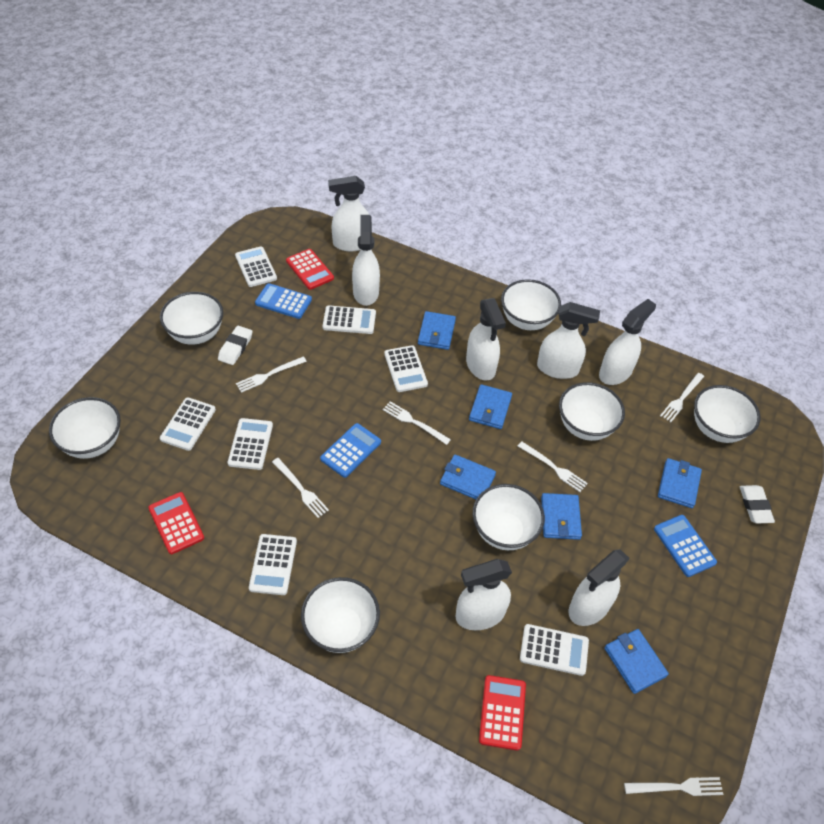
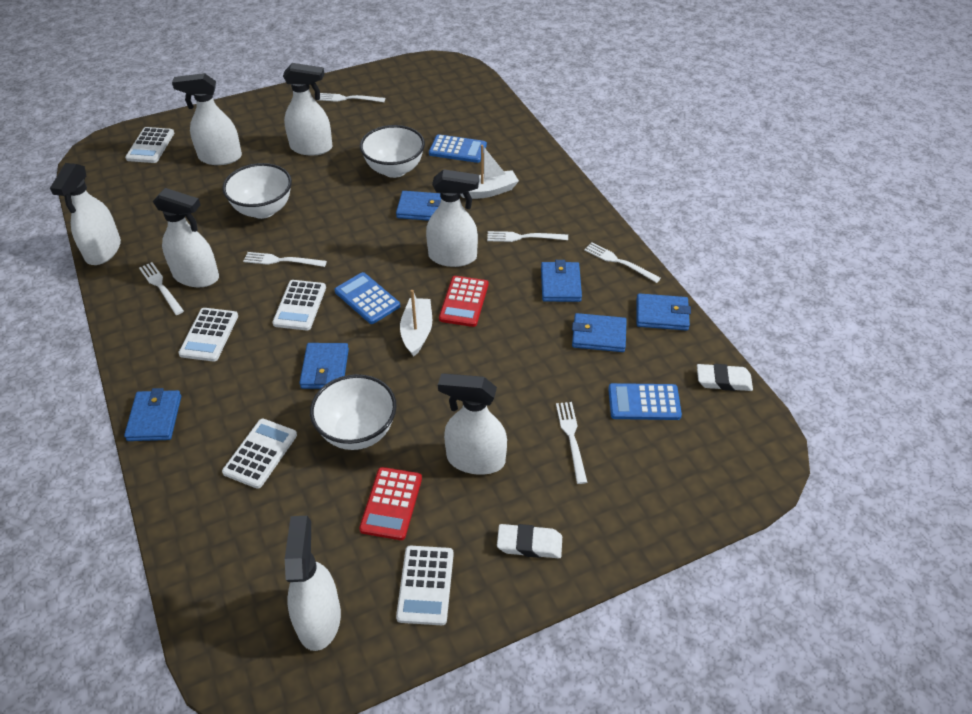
red calculator: [148,492,204,554] [286,249,334,290] [479,675,526,751] = 3 -> [359,467,422,540] [439,276,488,327] = 2
white boat: none = 0 -> [400,290,432,357] [460,145,519,199] = 2
white bowl: [49,397,121,459] [160,292,223,345] [301,577,380,653] [472,484,545,550] [501,279,561,330] [559,382,625,441] [694,385,761,443] = 7 -> [222,163,292,219] [310,374,397,450] [360,125,425,178] = 3
white calculator: [160,397,216,451] [228,418,273,470] [235,246,277,287] [249,534,297,595] [323,305,376,334] [384,345,428,392] [520,624,589,676] = 7 -> [125,127,174,163] [178,308,238,362] [222,419,297,489] [272,280,326,331] [396,546,454,625] = 5

